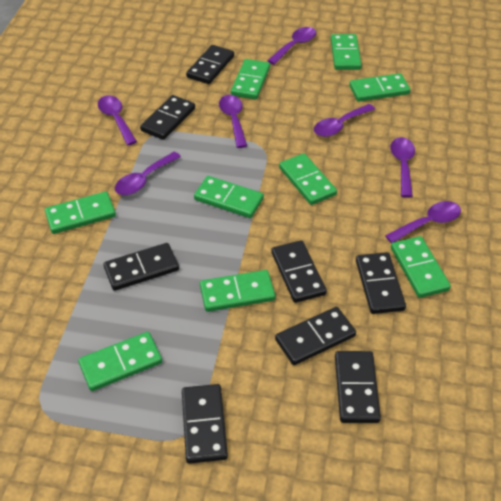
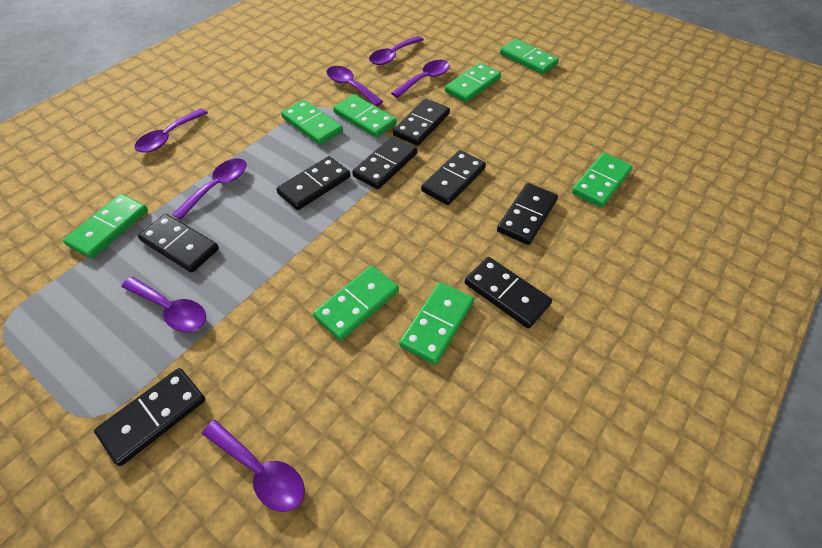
green domino: [45,192,116,234] [78,332,162,391] [194,176,264,218] [200,270,275,312] [231,59,270,100] [279,153,337,205] [331,34,361,70] [349,73,410,102] [391,236,451,298] = 9 -> [63,194,148,259] [281,100,343,145] [313,265,399,341] [333,94,397,138] [399,282,474,365] [445,63,501,103] [500,39,559,75] [572,153,633,208] = 8

